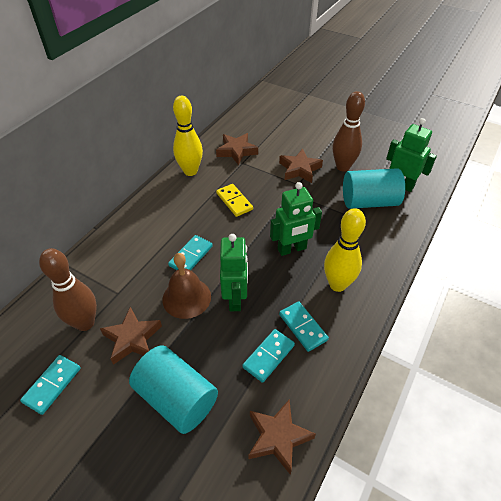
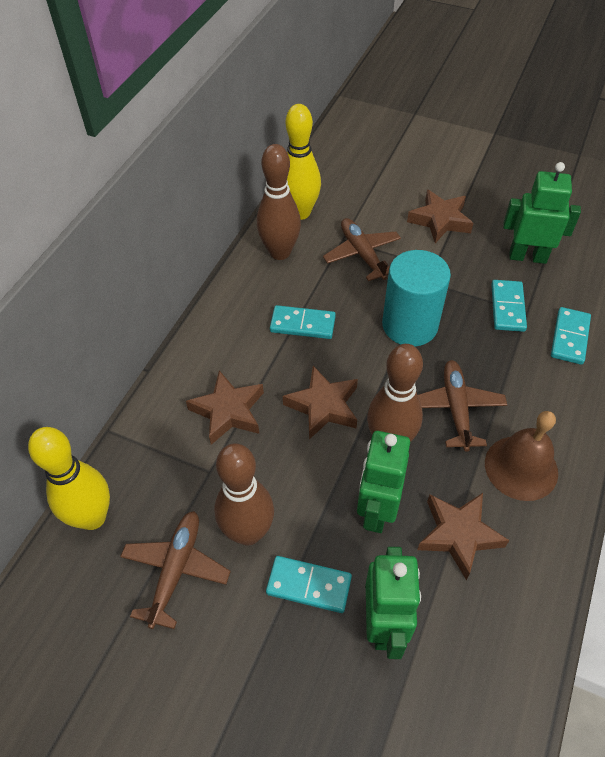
brown bowling pin: [39,248,97,331] [333,91,365,172] = 2 -> [214,443,274,545] [257,144,301,260] [367,344,423,442] = 3
brown plane: none = 0 -> [120,511,231,629] [323,218,401,281] [418,360,507,452] = 3
turquoise cylinder: [129,345,218,434] [343,168,405,209] = 2 -> [382,250,451,346] = 1
yellow domino: [216,184,253,217] = 1 -> none = 0

